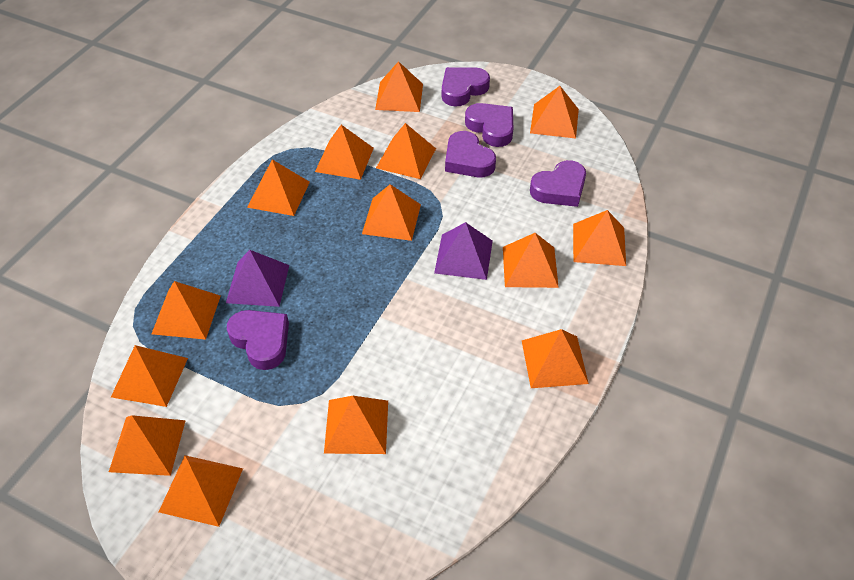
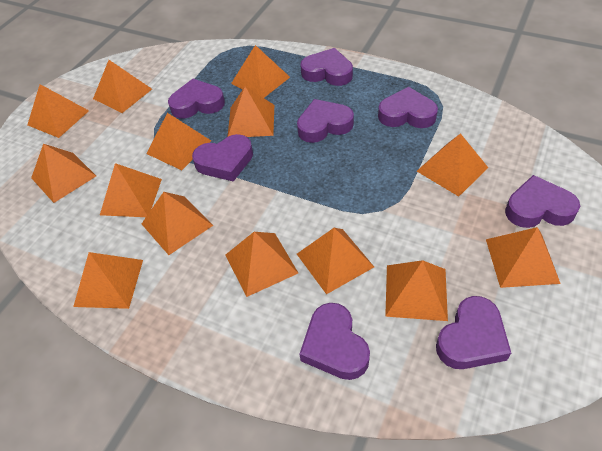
purple heart: [227,310,289,370] [442,67,490,106] [445,131,496,177] [465,103,513,147] [530,160,586,207] = 5 -> [168,79,225,119] [192,134,253,182] [297,99,354,143] [300,48,353,86] [300,303,370,380] [378,87,438,128] [436,296,511,369] [505,175,580,228] = 8
purple pyramid: [226,250,289,307] [434,222,493,280] = 2 -> none = 0

